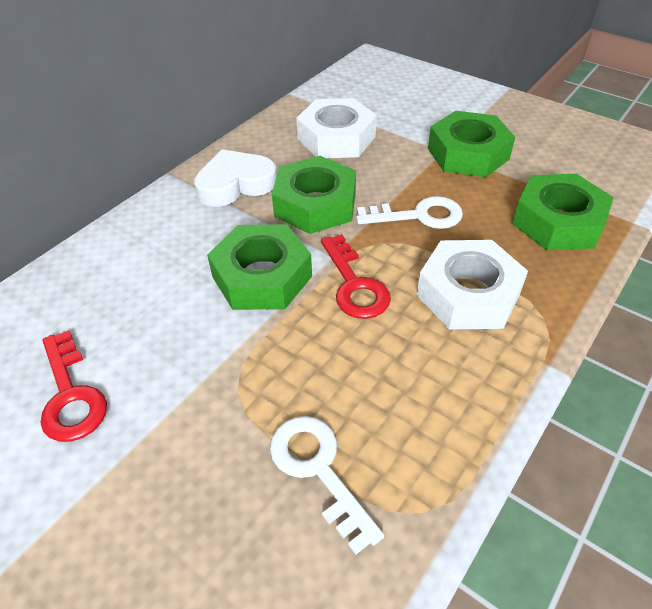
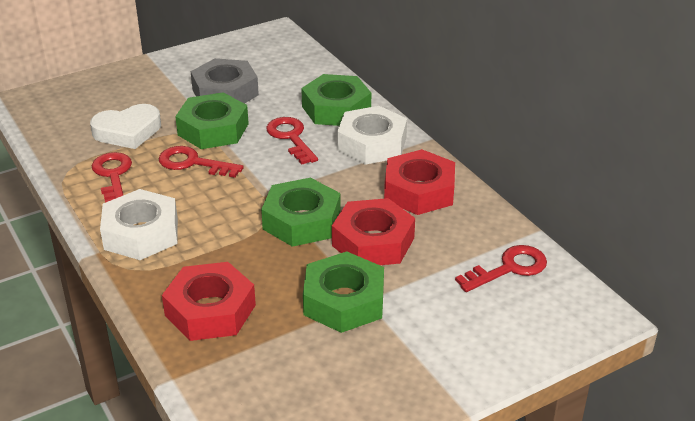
grey nut: none = 0 -> [191,58,259,104] = 1
red key: [40,330,107,442] [321,234,391,319] = 2 -> [92,152,132,203] [159,146,244,178] [266,117,318,165] [455,245,547,292] = 4
red nut: none = 0 -> [162,262,256,341] [332,198,415,265] [384,149,455,215] = 3
white key: [270,416,384,555] [356,196,463,229] = 2 -> none = 0

